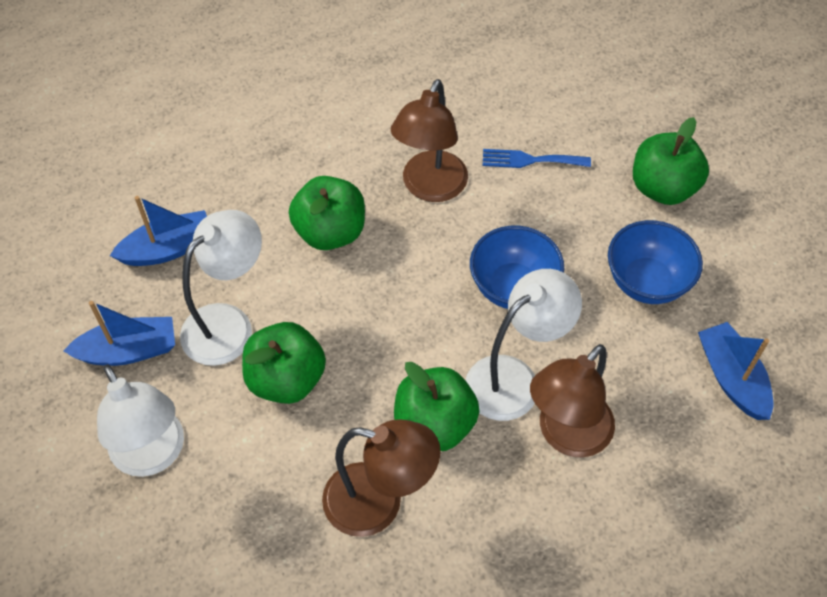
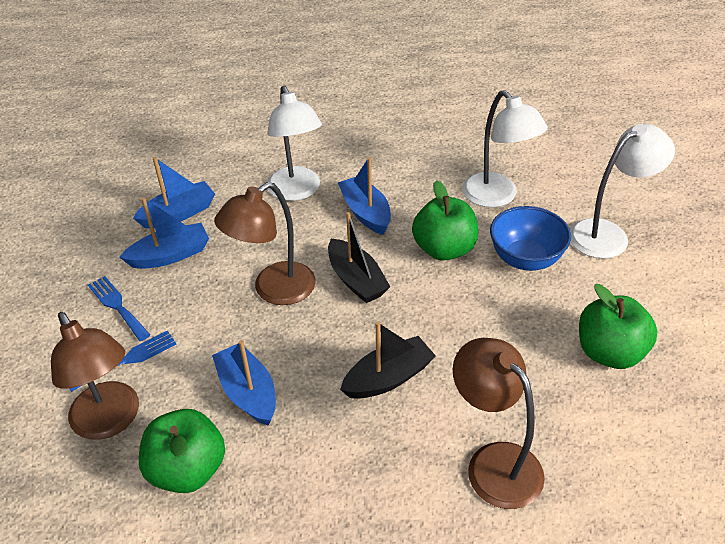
black boat: none = 0 -> [328,212,390,303] [340,322,436,399] = 2
blue boat: [64,301,175,366] [110,196,207,266] [698,322,773,420] = 3 -> [120,197,209,269] [133,157,215,228] [212,340,276,426] [338,157,391,235] = 4
blue bowl: [470,226,564,309] [608,220,703,304] = 2 -> [490,206,571,271] = 1
blue fork: [483,149,591,168] = 1 -> [69,330,177,392] [88,276,150,341] = 2
green apple: [242,322,326,404] [289,176,365,250] [394,362,480,451] [633,117,709,205] = 4 -> [139,409,225,493] [412,180,478,261] [579,284,658,369] = 3

